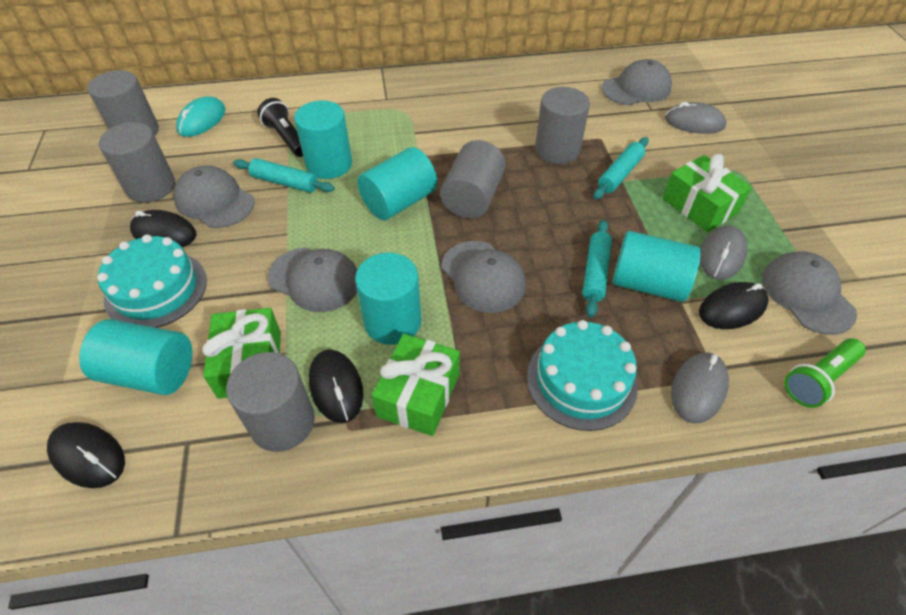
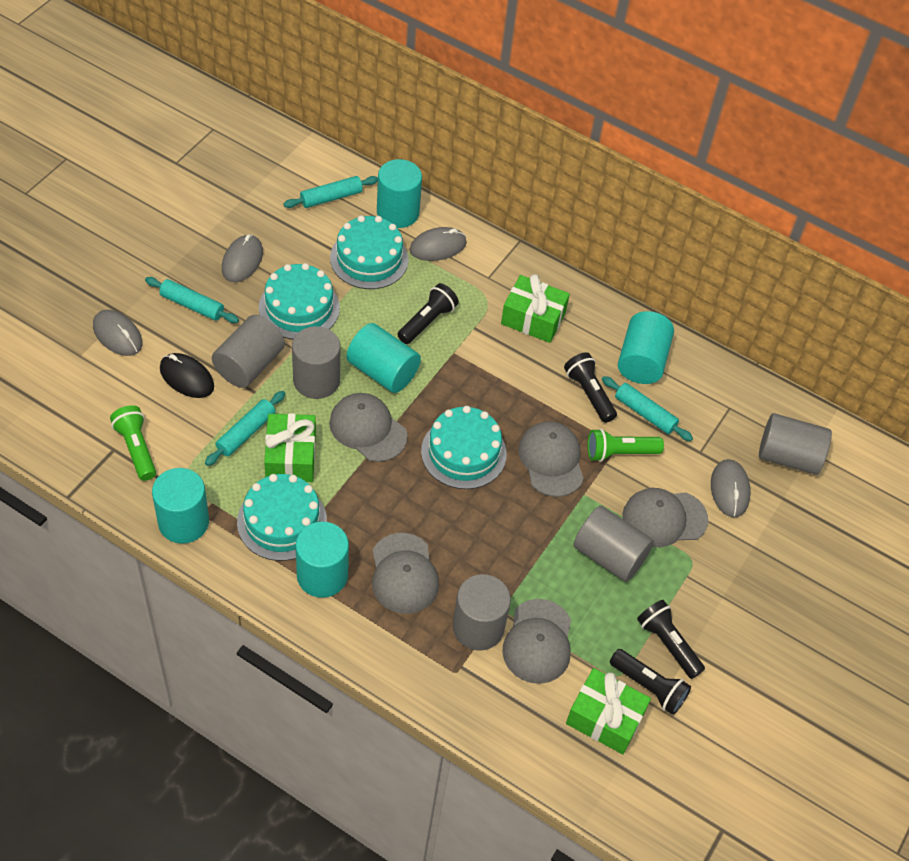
black flashlight: [257,98,303,157] = 1 -> [397,283,459,344] [564,352,617,423] [610,649,691,715] [637,600,705,679] = 4
black mouse: [47,422,125,488] [130,210,196,247] [309,349,363,423] [699,282,769,329] = 4 -> [160,353,214,398] = 1
green flashlight: [784,338,866,408] = 1 -> [110,405,156,481] [588,429,664,462] = 2
grey mouse: [665,102,727,134] [671,352,729,423] [700,226,747,280] = 3 -> [93,310,142,356] [222,234,263,282] [409,227,467,261] [711,459,751,518] = 4
turquoise cake: [97,235,207,328] [527,320,638,431] = 2 -> [237,474,327,561] [259,263,340,339] [330,215,409,289] [421,406,507,489] = 4
turquoise mouse: [176,96,225,137] = 1 -> none = 0
turquoise rolling pin: [234,158,334,193] [582,220,612,317] [593,137,649,199] = 3 -> [145,277,239,323] [205,391,285,466] [283,176,378,208] [602,376,693,441] = 4

